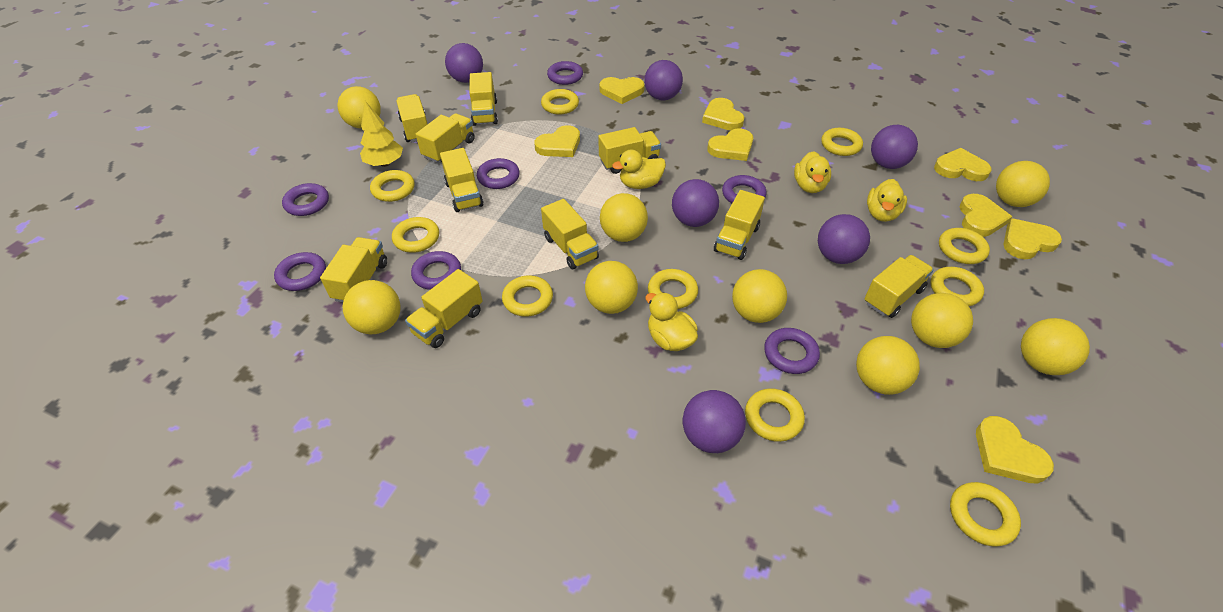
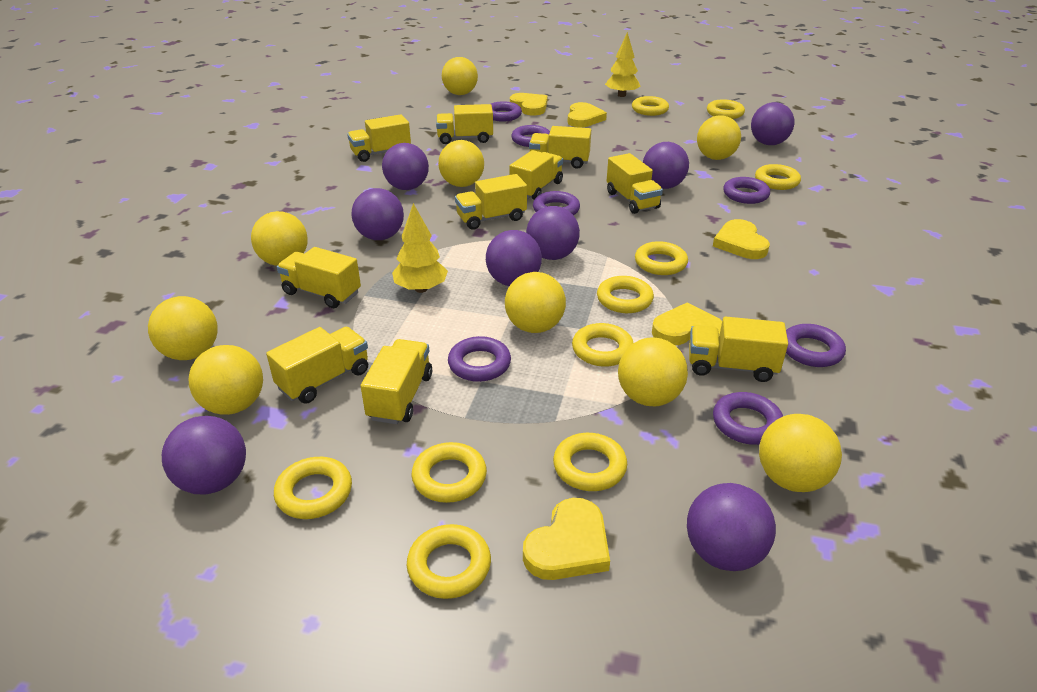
purple ball: [445,43,483,83] [644,60,683,100] [672,179,719,227] [683,390,746,453] [818,214,870,264] [871,125,918,169] = 6 -> [162,416,246,494] [352,188,404,240] [382,143,429,190] [486,230,542,286] [526,206,580,260] [643,142,689,189] [687,483,776,571] [751,102,795,145] = 8
yellow duck: [612,150,666,189] [645,292,698,351] [794,151,831,193] [867,179,907,222] = 4 -> none = 0
yellow heart: [534,125,580,157] [599,77,645,104] [702,98,744,130] [707,128,753,161] [934,148,991,181] [960,194,1012,237] [976,416,1054,483] [1003,218,1062,259] = 8 -> [510,93,548,116] [523,498,610,580] [568,102,607,127] [652,302,722,345] [713,219,770,259] = 5
yellow tree: [360,101,403,167] = 1 -> [392,203,448,293] [605,32,641,97] = 2

